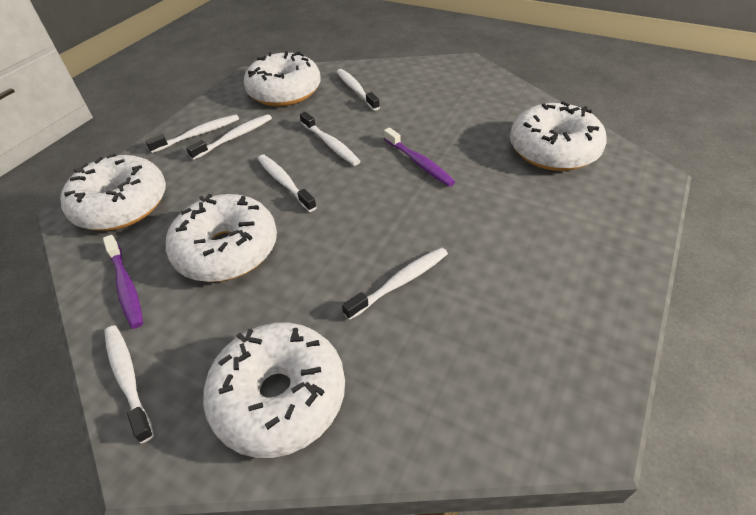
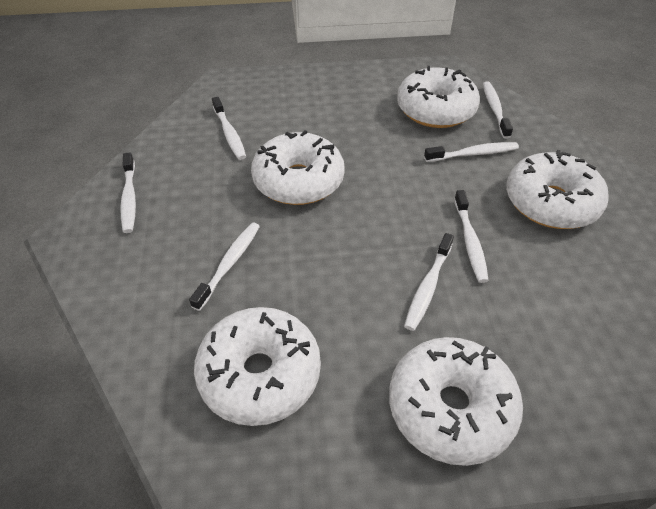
purple toothbrush: [103,235,143,329] [384,127,455,187] = 2 -> none = 0

